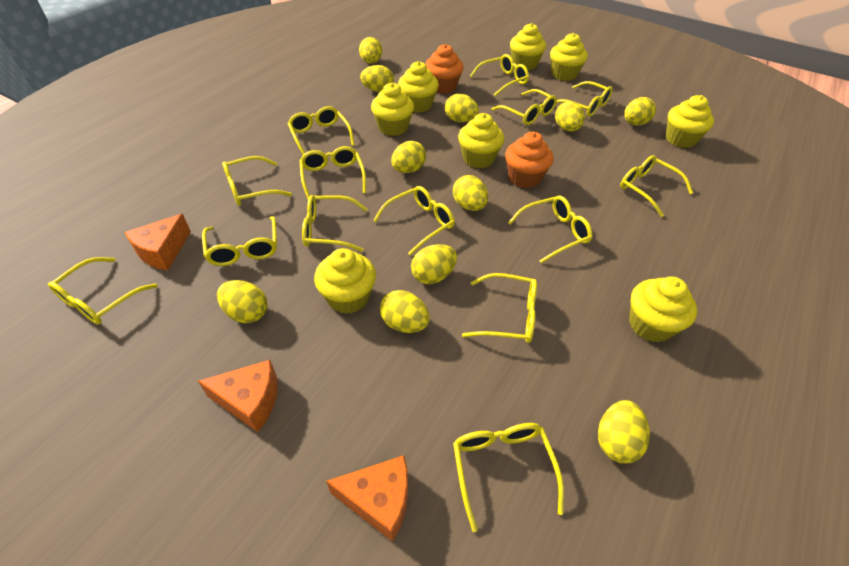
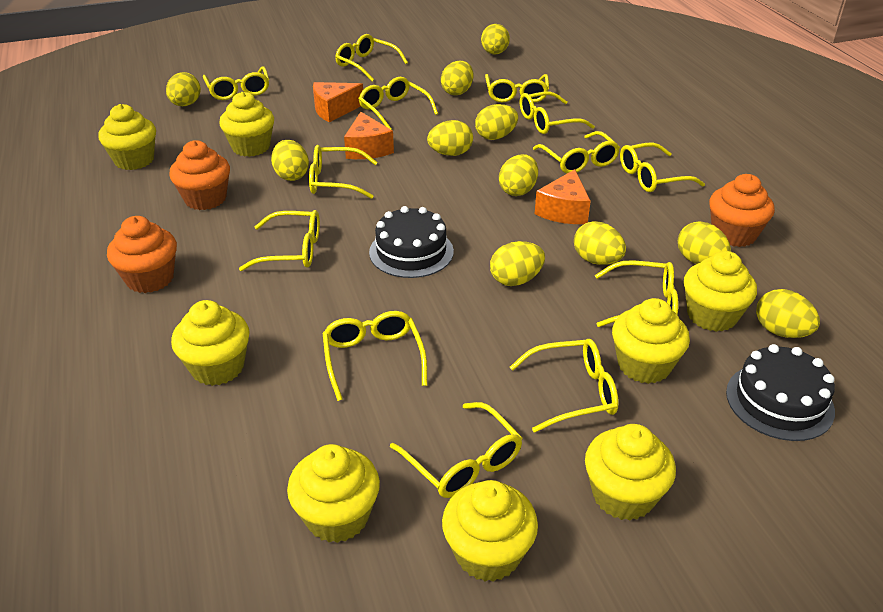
black cake: none = 0 -> [369,206,454,278] [726,344,835,441] = 2
orange cupcake: [425,44,464,94] [505,132,554,188] = 2 -> [107,216,177,293] [169,140,230,210] [709,174,775,247] = 3
yellow glasses: [48,257,158,325] [202,216,277,266] [222,156,292,206] [287,106,355,155] [299,146,366,199] [302,195,368,252] [373,186,455,256] [453,423,564,532] [462,273,537,343] [470,54,529,96] [492,89,557,125] [508,196,592,263] [557,81,613,117] [620,155,693,217] = 14 -> [203,66,269,100] [239,210,320,271] [309,145,378,199] [323,311,427,401] [335,34,408,81] [358,77,438,130] [390,402,522,498] [485,74,549,103] [510,339,619,433] [520,92,595,134] [533,131,620,173] [595,260,678,327] [620,143,705,192] = 13

